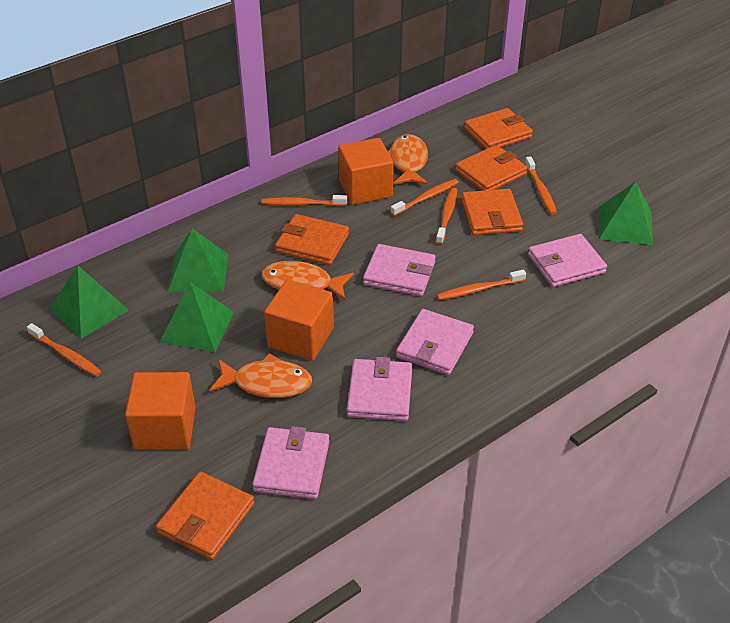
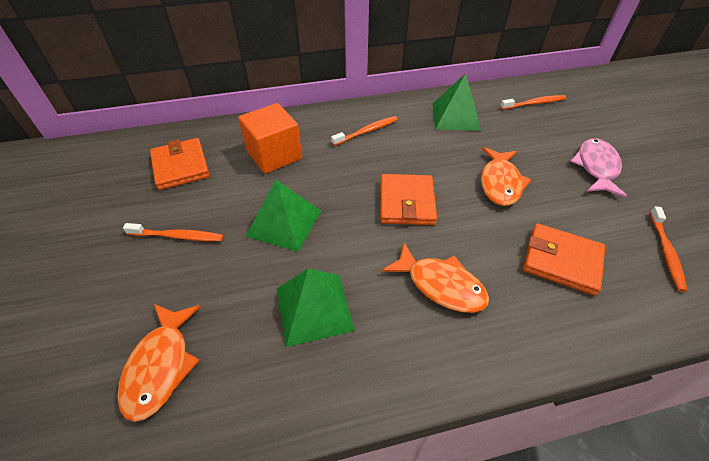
green pyramid: [49,265,129,339] [160,282,234,352] [168,228,229,292] [599,181,653,245] = 4 -> [246,179,321,252] [277,269,355,347] [433,73,481,131] = 3
orange cube: [125,372,196,450] [264,279,334,361] [338,138,394,205] = 3 -> [238,103,302,174] = 1
orange toothbrush: [27,323,102,377] [262,195,347,206] [390,179,459,216] [436,188,457,245] [437,270,526,300] [525,157,557,215] = 6 -> [123,223,223,241] [331,116,398,146] [500,95,566,110] [650,206,687,292] = 4
orange wallet: [156,472,255,560] [275,214,349,265] [455,145,528,191] [462,189,523,235] [464,108,533,149] = 5 -> [150,138,210,190] [380,174,437,225] [523,223,605,295] = 3
pink fish: none = 0 -> [570,138,627,198] = 1
pink wallet: [252,426,330,499] [347,357,412,421] [363,244,436,296] [396,309,474,375] [528,234,607,287] = 5 -> none = 0

